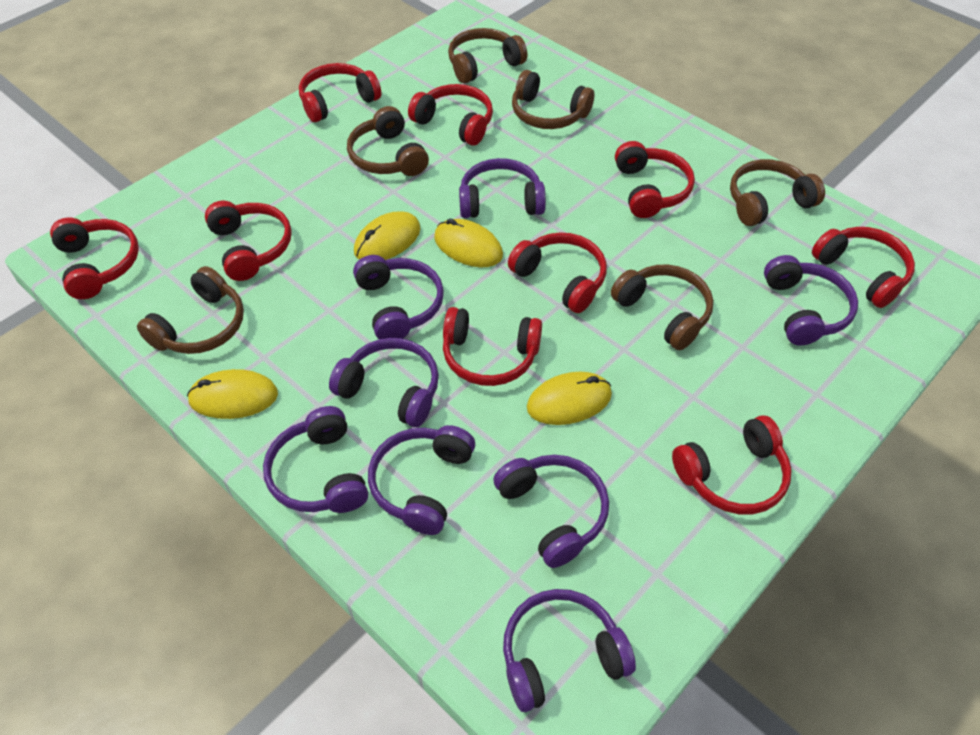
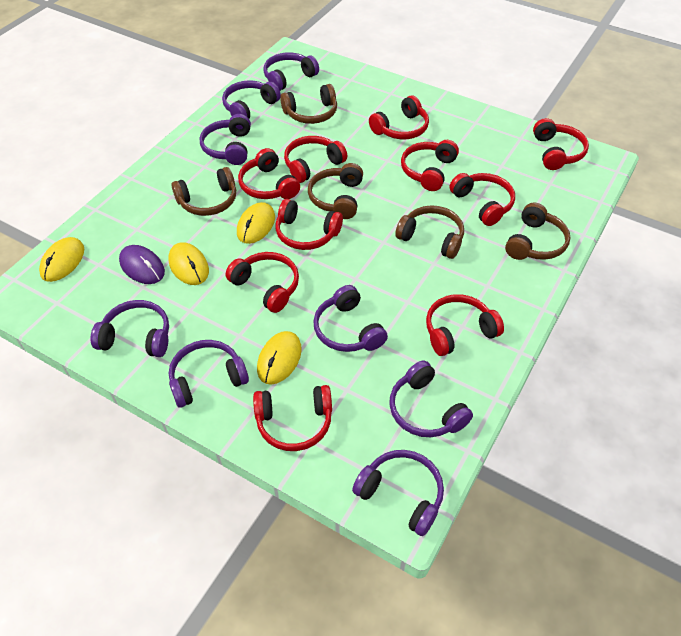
brown headphones: [137,266,244,354] [347,106,429,176] [448,28,527,83] [512,70,594,129] [611,264,713,350] [730,159,825,226] = 6 -> [171,167,236,216] [280,84,337,124] [308,163,363,219] [395,205,464,259] [505,203,571,260] = 5
purple mouse: none = 0 -> [119,245,165,284] = 1
red headphones: [50,218,139,299] [205,201,292,281] [299,63,381,122] [408,84,493,146] [443,307,542,386] [508,232,607,313] [615,141,695,218] [672,415,792,514] [812,227,915,308] = 9 -> [226,252,299,313] [238,148,300,199] [253,385,332,451] [275,199,343,250] [284,136,347,183] [369,95,429,139] [401,140,459,191] [426,294,504,356] [450,173,515,226] [533,118,589,170] = 10

